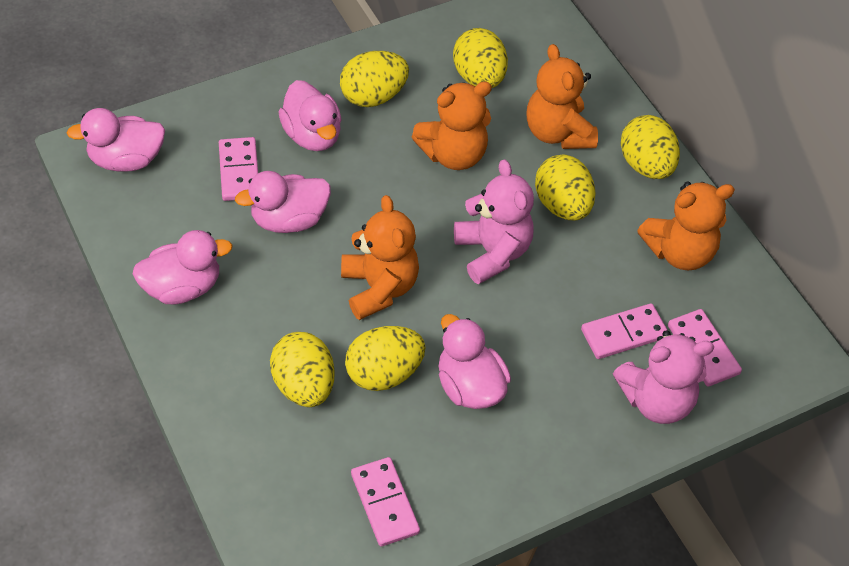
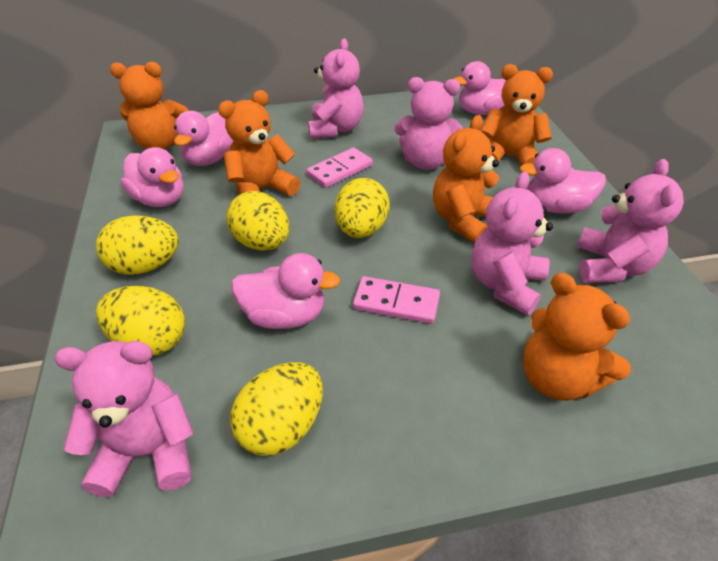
orange teddy bear: [341,195,419,320] [412,81,492,170] [527,44,598,149] [637,181,735,270] = 4 -> [110,62,189,150] [218,90,300,196] [433,115,499,243] [480,64,553,166] [523,273,631,401] = 5
pink domino: [219,137,258,201] [351,457,420,546] [581,303,668,359] [668,309,742,386] = 4 -> [306,148,373,188] [353,276,440,324] = 2
pink teddy bear: [454,160,534,284] [613,330,714,424] = 2 -> [54,341,194,498] [308,39,364,139] [394,77,463,170] [471,172,553,315] [577,159,684,283] = 5
yellow egg: [270,332,335,407] [340,51,409,107] [345,326,426,391] [453,28,508,88] [535,155,596,220] [621,115,680,179] = 6 -> [96,216,179,275] [96,286,185,356] [227,191,289,251] [230,362,323,456] [335,178,390,238] = 5

